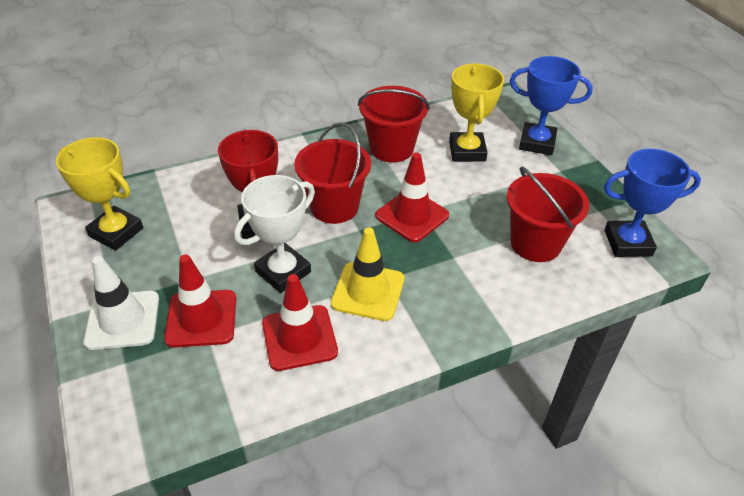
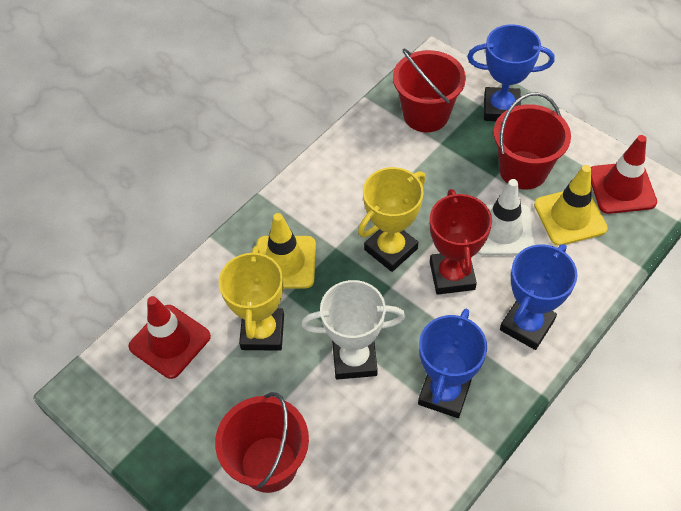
blue trophy: [510,56,593,155] [604,149,701,257] = 2 -> [418,309,487,418] [467,24,555,121] [500,244,578,350] = 3
red traffic cone: [164,254,236,347] [262,274,338,371] [375,152,449,242] = 3 -> [128,296,211,379] [591,135,657,214] = 2
yellow traffic cone: [331,228,404,321] = 1 -> [256,213,316,289] [534,165,608,246] = 2

